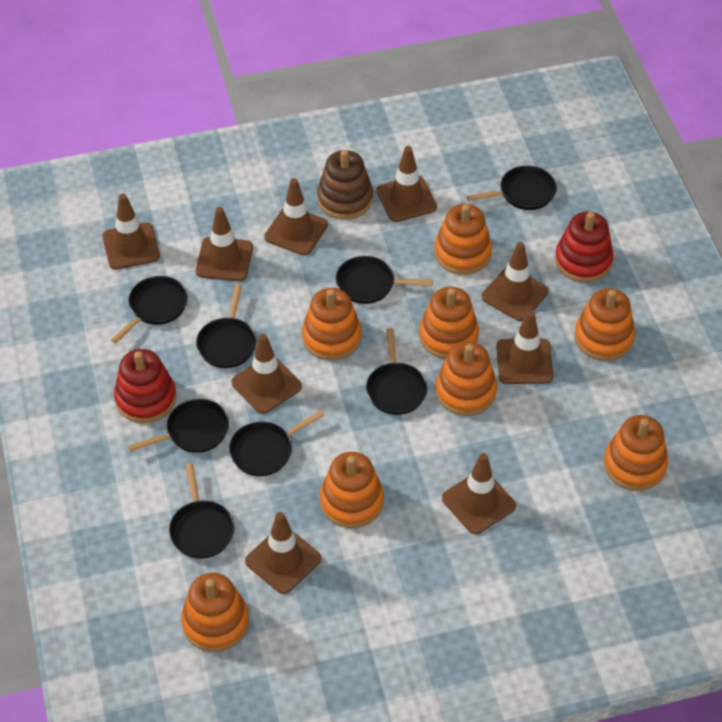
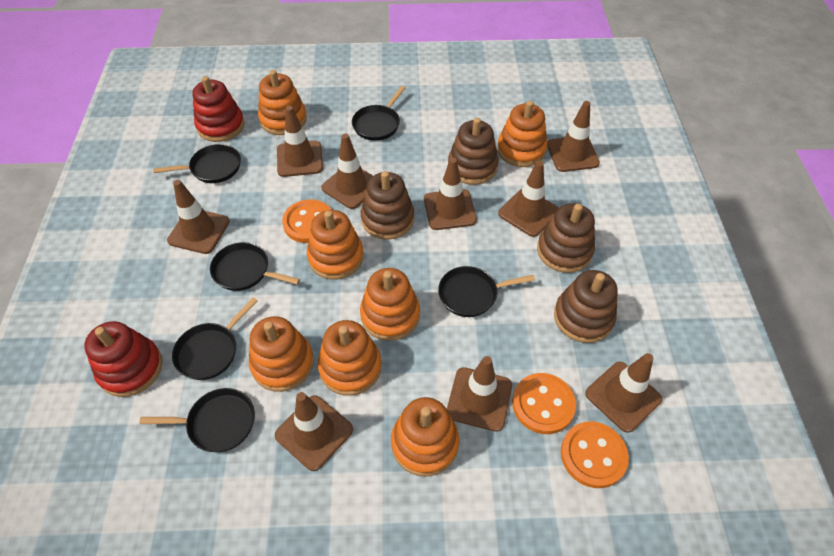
black pan: [111,276,188,343] [128,399,229,453] [169,463,235,559] [196,284,257,368] [229,410,324,476] [336,256,433,304] [366,328,428,415] [466,166,557,210] = 8 -> [139,388,255,452] [153,144,241,183] [172,297,258,380] [210,242,300,291] [352,86,405,141] [438,266,535,317] = 6
brown stacking toy: [317,150,373,220] = 1 -> [361,171,414,240] [448,118,499,185] [537,203,595,273] [554,270,618,343] = 4
orange button: none = 0 -> [282,199,332,243] [512,373,576,434] [561,422,629,488] = 3
orange stacking toy: [181,573,249,652] [302,288,362,361] [320,452,384,528] [419,287,479,359] [434,204,492,275] [435,342,497,416] [574,288,635,361] [604,415,668,491] = 8 -> [249,316,314,392] [258,70,307,135] [307,210,364,280] [318,320,382,396] [360,268,420,341] [391,397,459,476] [497,101,548,167] = 7

